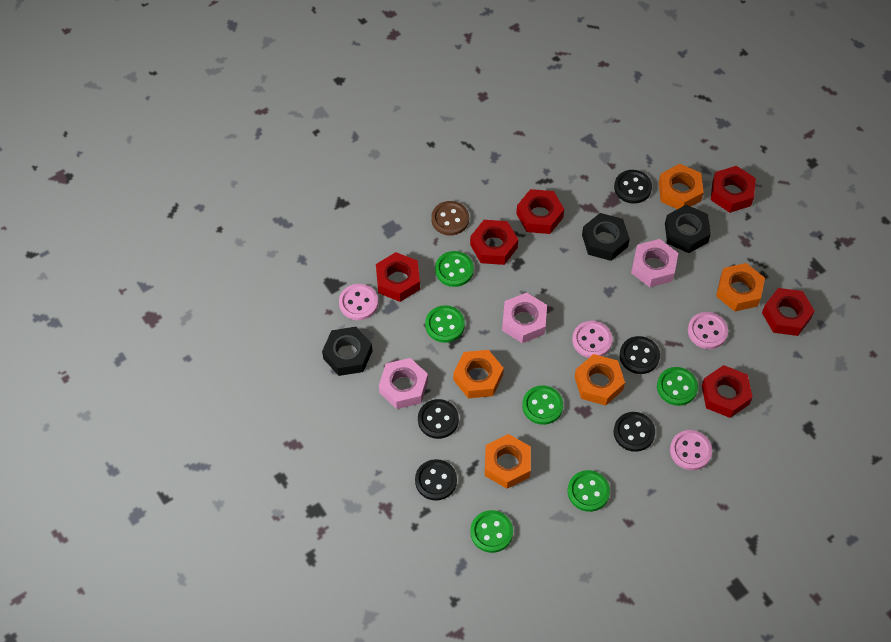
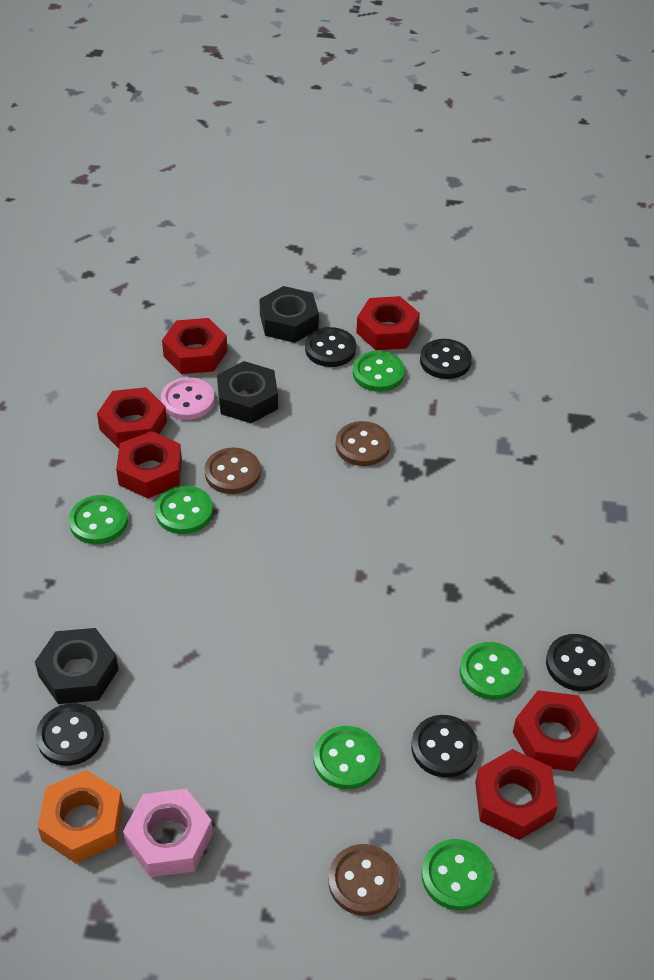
brown button: [431,201,469,235] = 1 -> [204,447,261,494] [328,844,400,916] [336,421,391,466] = 3
orange nut: [453,350,504,398] [485,434,531,489] [575,354,625,406] [659,164,704,209] [716,263,765,312] = 5 -> [38,770,123,863] = 1
pink button: [339,284,378,320] [572,321,612,358] [670,430,712,470] [688,312,728,349] = 4 -> [161,377,215,420] = 1
pink nut: [379,358,428,409] [502,293,547,343] [631,239,678,287] = 3 -> [123,789,213,877] = 1

